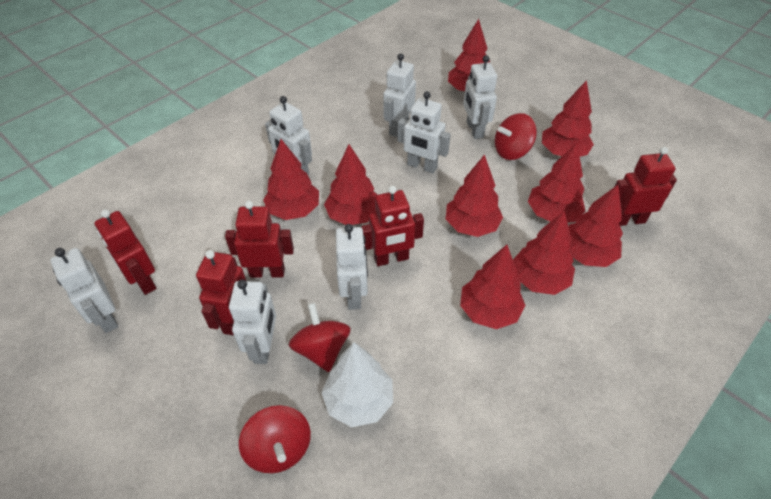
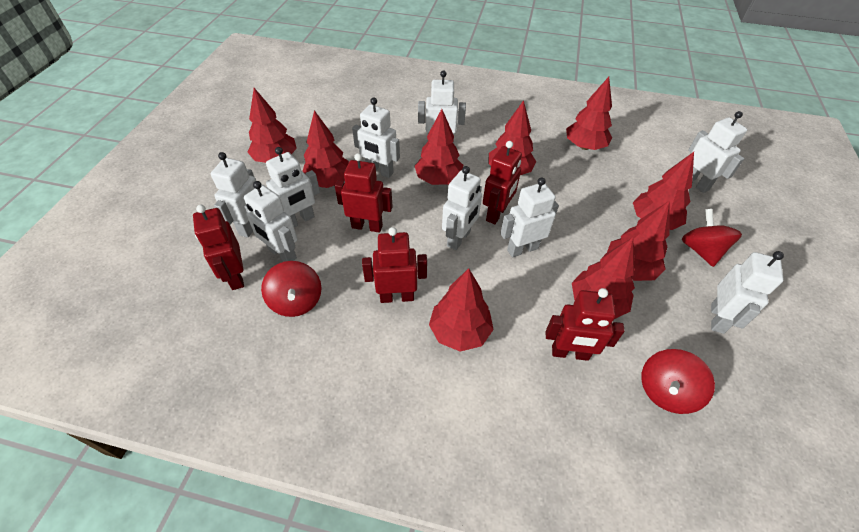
white robot: [50,248,118,333] [229,280,276,364] [265,96,312,175] [336,224,368,310] [383,53,416,137] [397,91,451,173] [463,55,497,139] = 7 -> [211,152,256,238] [244,181,298,262] [266,147,320,227] [352,97,400,178] [418,70,466,135] [442,166,482,250] [500,177,559,257] [688,111,747,193] [711,251,784,334] = 9
white tree: [321,342,393,427] = 1 -> none = 0

